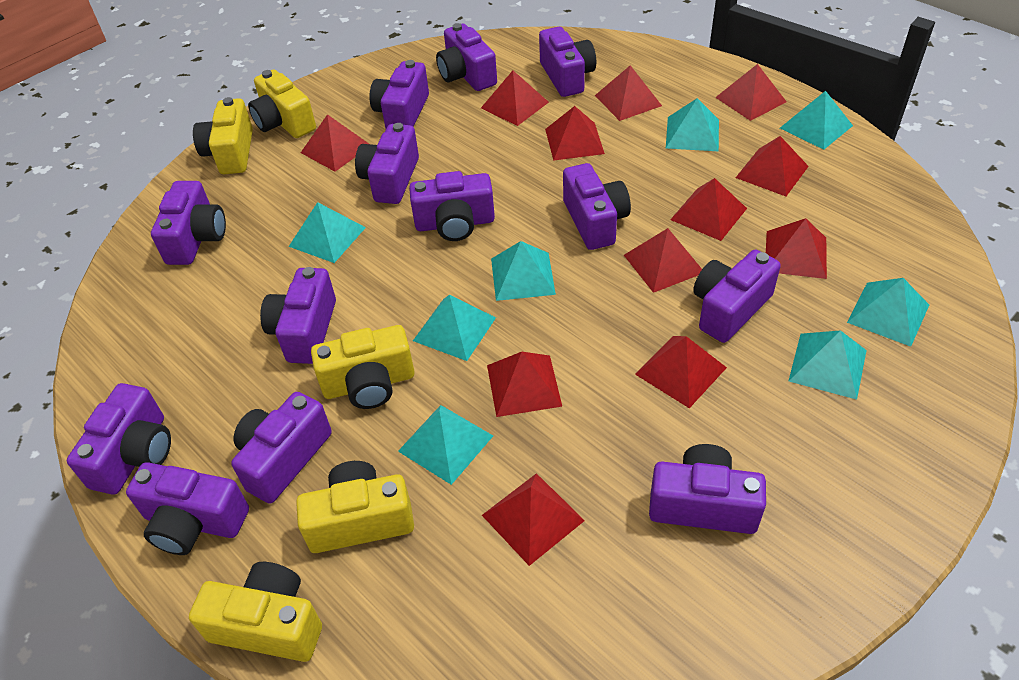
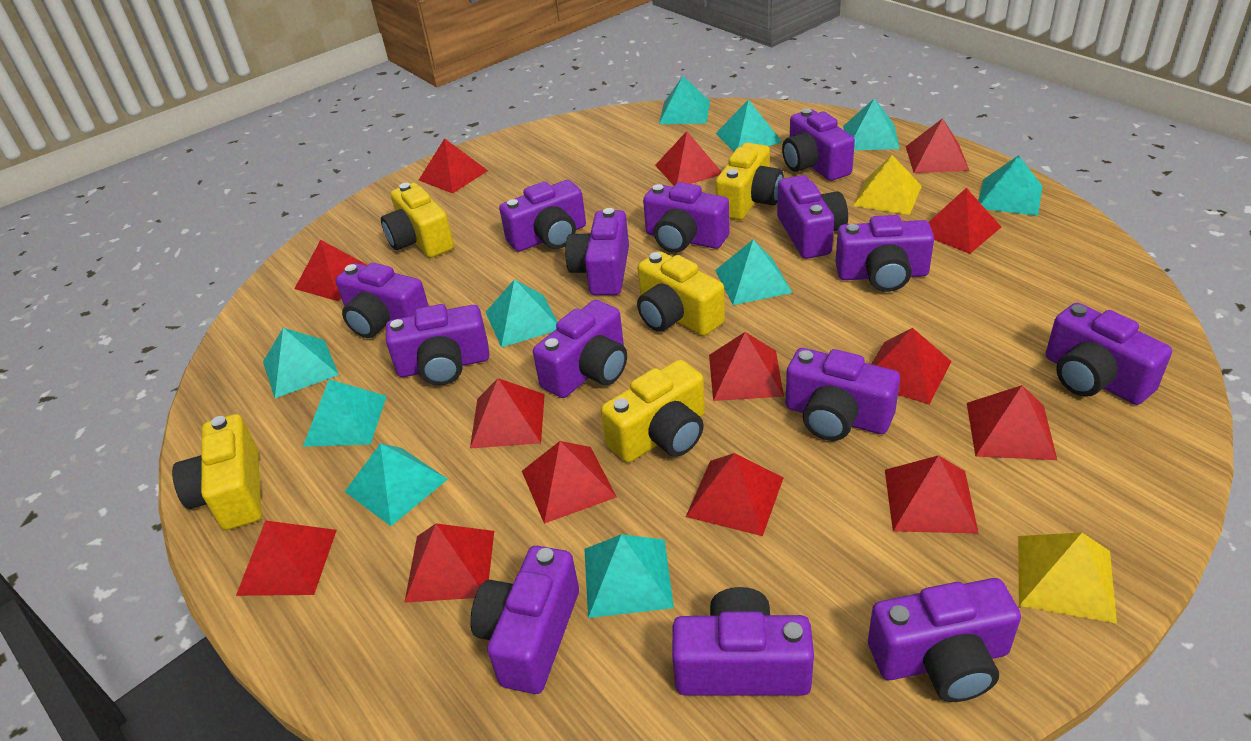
purple camera: [67,383,171,495] [126,462,249,555] [151,181,226,265] [231,392,332,504] [260,267,336,364] [355,123,419,204] [369,60,429,129] [409,171,495,241] [436,23,497,91] [539,27,596,97] [563,163,631,250] [649,444,766,534] [693,250,781,343] = 13 -> [336,262,429,338] [386,304,489,385] [470,546,579,694] [499,180,586,252] [533,300,627,398] [565,208,629,295] [643,182,730,253] [672,587,814,696] [777,175,848,259] [782,108,855,181] [786,348,900,441] [836,215,934,292] [868,578,1021,702] [1046,303,1172,405] = 14
red pyramid: [301,114,369,172] [481,71,549,126] [482,473,585,566] [487,352,562,417] [545,106,605,161] [595,65,662,121] [624,228,702,293] [635,336,727,408] [670,178,747,241] [715,64,787,121] [736,136,809,196] [766,218,827,279] = 12 -> [236,520,337,596] [294,240,367,301] [404,523,494,603] [419,138,488,194] [470,378,545,448] [522,441,617,524] [655,131,721,186] [686,453,783,536] [709,332,784,401] [871,328,952,404] [885,455,979,534] [906,118,969,173] [929,188,1001,254] [967,385,1057,460] = 14
turquoise pyramid: [289,202,366,263] [398,405,493,485] [413,295,496,361] [491,241,556,301] [666,98,719,151] [780,91,853,150] [789,330,867,400] [847,278,929,347] = 8 -> [263,328,339,398] [303,379,387,447] [345,443,448,526] [486,279,558,348] [584,534,674,618] [659,76,710,124] [715,239,793,305] [716,99,782,151] [843,98,900,150] [978,155,1042,216] = 10
yellow pyramid: none = 0 -> [853,155,922,215] [1018,532,1117,624] = 2

